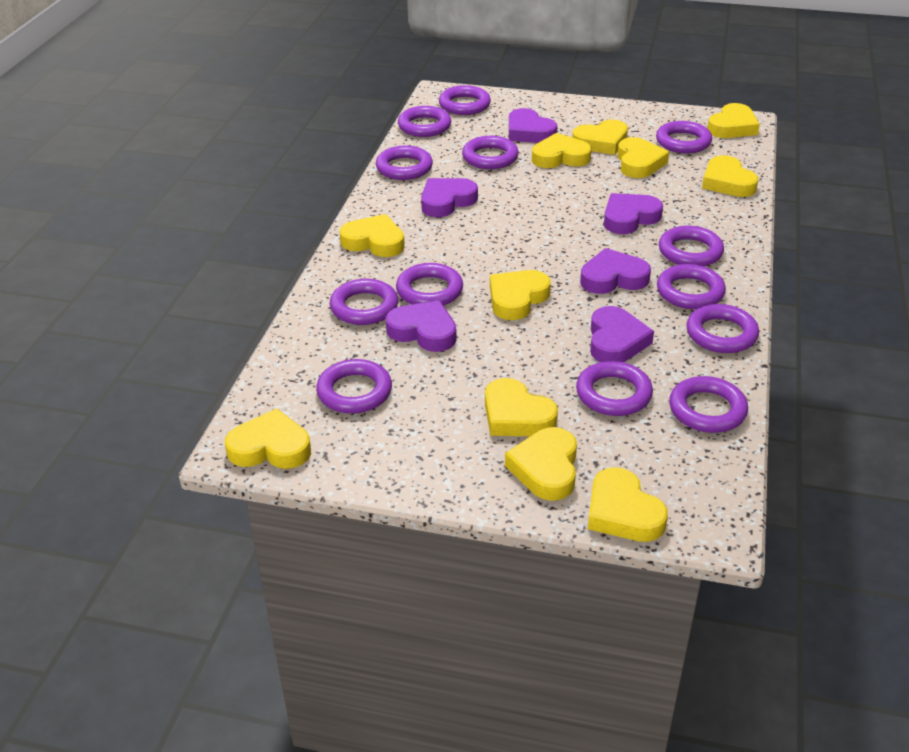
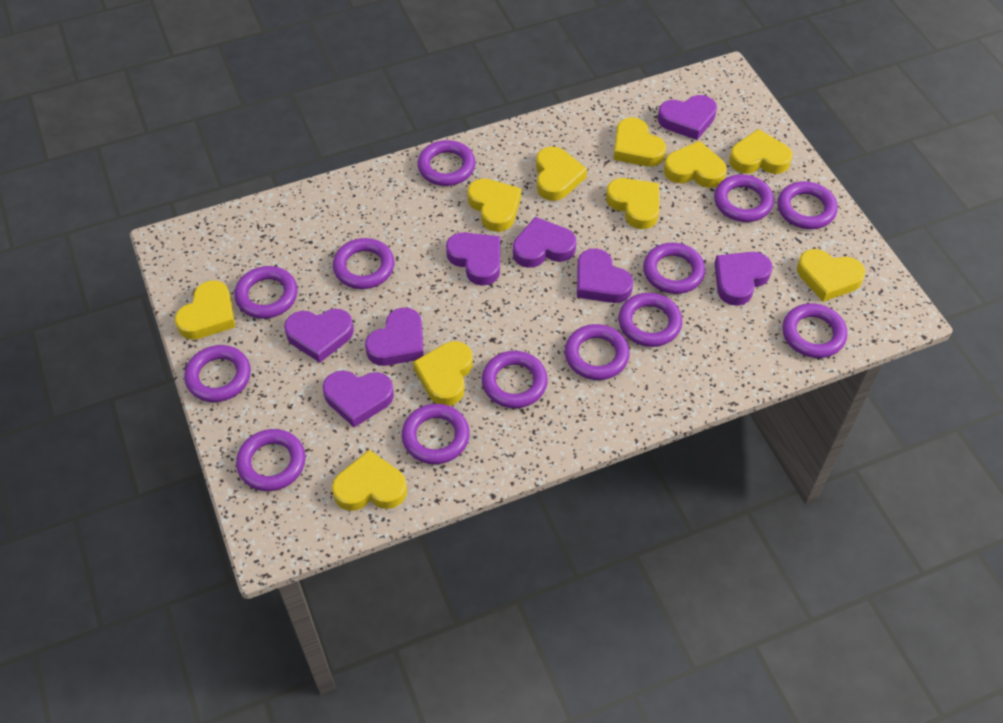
purple heart: [386,300,457,352] [421,178,478,217] [509,108,557,143] [580,248,651,294] [590,306,654,362] [604,193,663,234] = 6 -> [284,309,354,363] [323,371,394,427] [365,308,424,366] [446,232,500,286] [513,217,576,268] [577,248,633,303] [658,95,717,140] [714,252,772,306] = 8
yellow heart: [225,408,311,469] [339,214,405,257] [485,378,558,436] [490,270,551,320] [505,427,577,501] [532,133,591,168] [572,120,628,155] [588,468,668,542] [617,137,669,178] [702,155,758,197] [707,103,760,138] = 11 -> [175,280,235,340] [332,450,407,511] [413,341,473,406] [467,178,522,232] [536,146,587,201] [606,178,660,229] [613,118,666,166] [664,141,727,188] [729,129,793,174] [797,249,865,302] = 10

